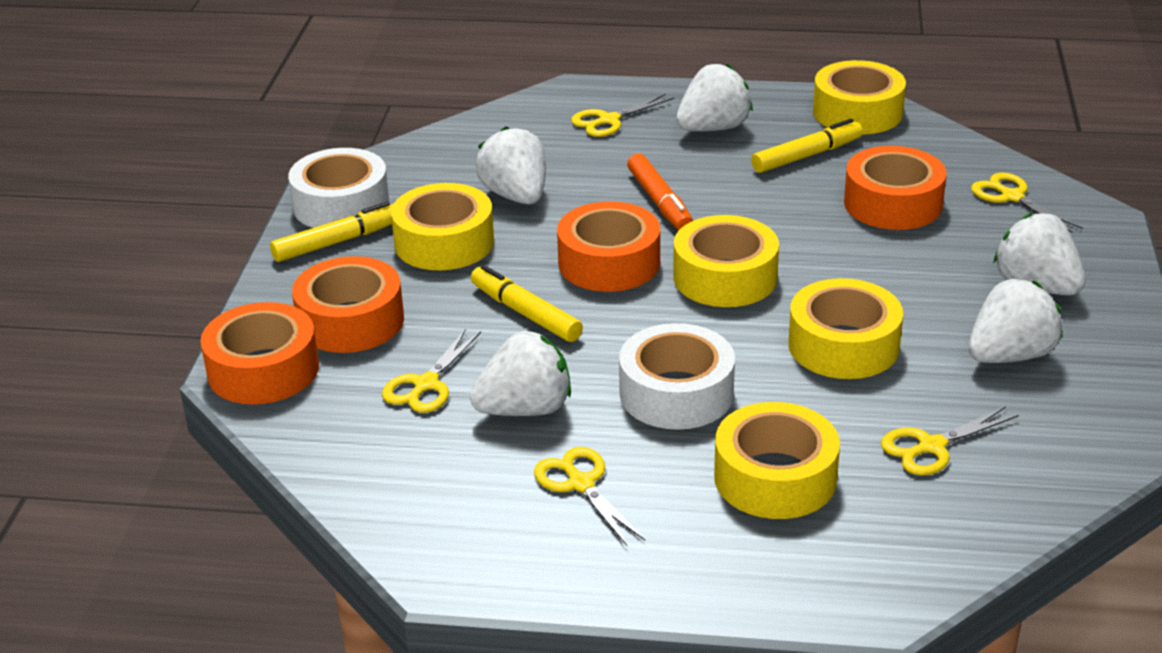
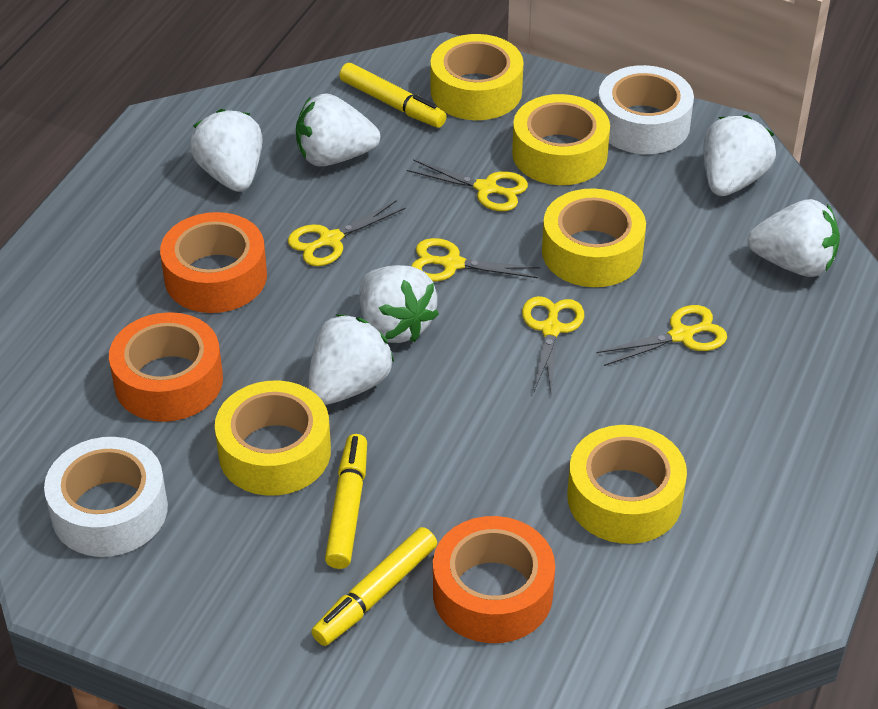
orange marker: [627,154,693,231] = 1 -> none = 0
orange tape: [200,302,319,404] [292,256,404,353] [557,201,660,292] [844,146,947,230] = 4 -> [109,312,223,422] [160,212,267,313] [433,516,555,643] = 3
white strawberry: [470,331,571,416] [475,126,546,204] [676,64,753,131] [968,279,1063,363] [993,212,1085,295] = 5 -> [190,109,262,192] [296,93,380,167] [308,314,394,405] [360,265,439,343] [703,115,776,196] [747,199,840,277] = 6

